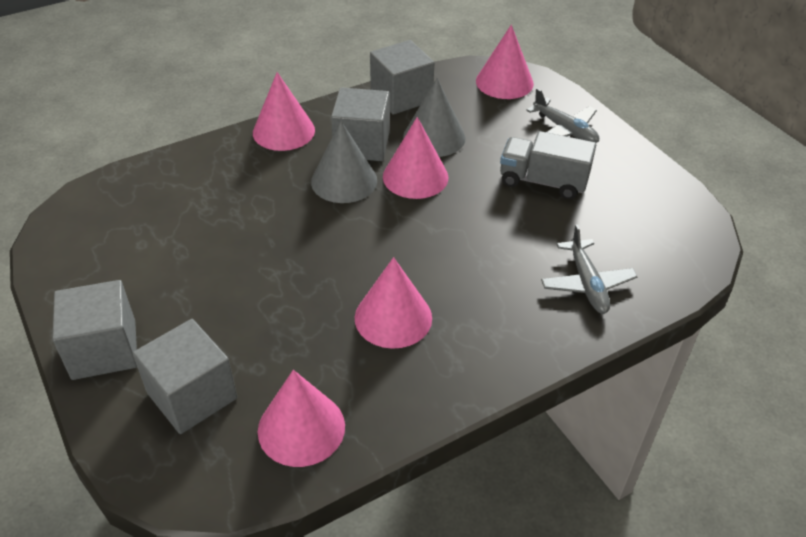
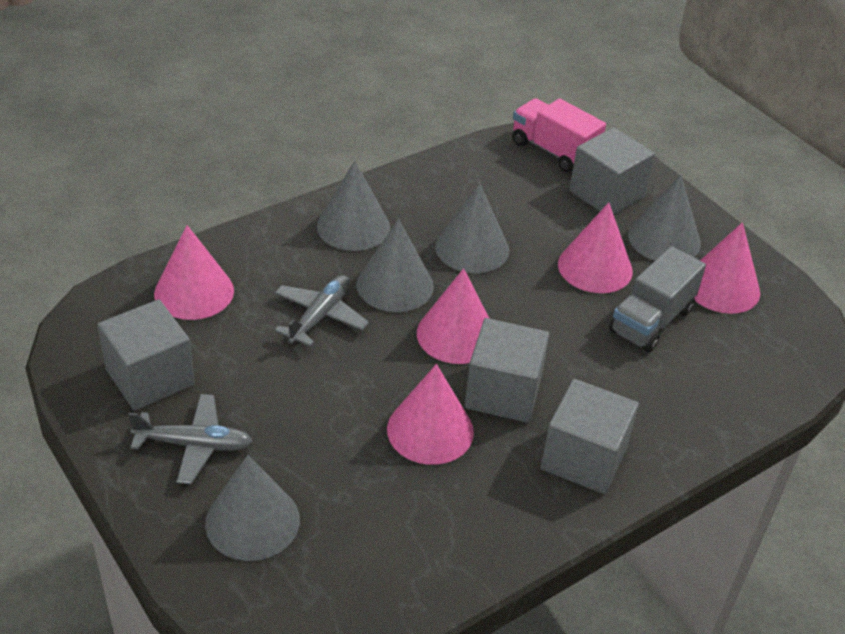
grey cone: [311,121,377,203] [403,78,466,157] = 2 -> [205,455,300,561] [317,161,390,251] [356,219,434,312] [435,183,509,273] [628,175,701,261] = 5
pink truck: none = 0 -> [512,98,606,172] = 1

